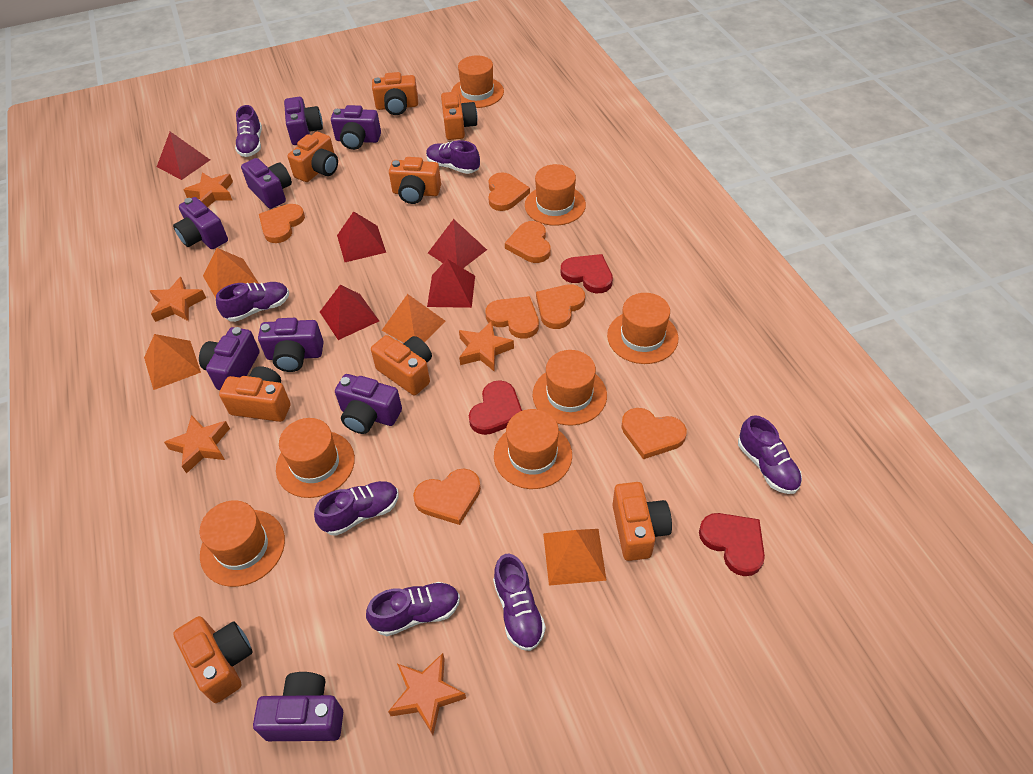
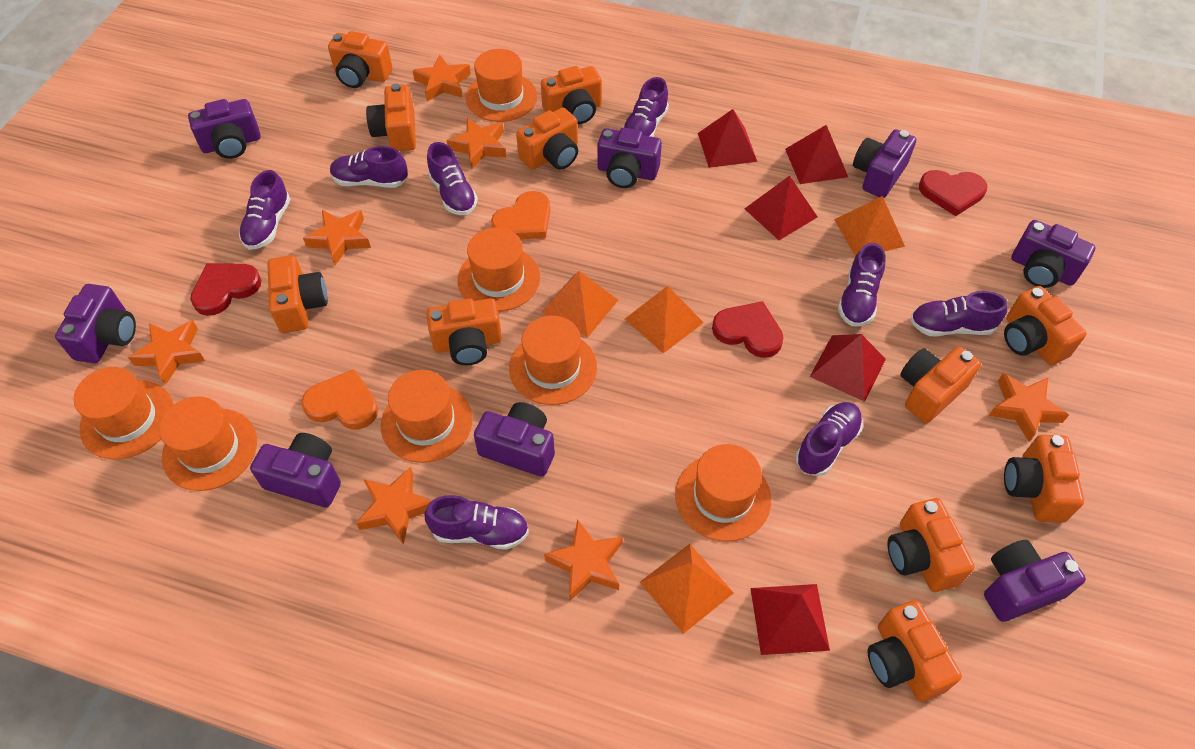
orange camera: [173,616,253,703] [219,366,291,422] [288,132,338,182] [371,335,432,395] [372,72,418,115] [389,157,441,204] [441,91,478,140] [612,482,672,561] = 8 -> [267,255,328,333] [328,31,392,88] [366,83,416,151] [426,298,502,365] [516,108,578,170] [541,66,602,124] [867,600,962,702] [887,498,974,592] [900,347,981,423] [1004,286,1087,365] [1004,435,1084,523] = 11
orange heart: [259,204,305,243] [413,468,481,525] [485,296,539,339] [488,172,530,211] [505,221,551,263] [536,284,585,329] [621,408,687,459] = 7 -> [301,369,378,429] [491,191,550,239] = 2
orange star: [150,277,206,322] [164,415,230,474] [184,173,233,207] [388,653,466,735] [459,321,514,372] = 5 -> [128,320,205,385] [303,210,371,265] [356,467,431,545] [412,55,471,101] [447,118,506,169] [544,519,623,601] [988,373,1069,442] = 7
purple shoe: [216,282,289,322] [235,105,262,157] [314,481,399,536] [366,582,460,636] [426,140,480,174] [493,554,546,651] [738,415,802,494] = 7 -> [239,170,291,250] [330,146,408,188] [424,495,529,550] [427,142,478,215] [622,77,669,137] [795,402,863,476] [838,243,886,326] [910,291,1008,337] = 8

